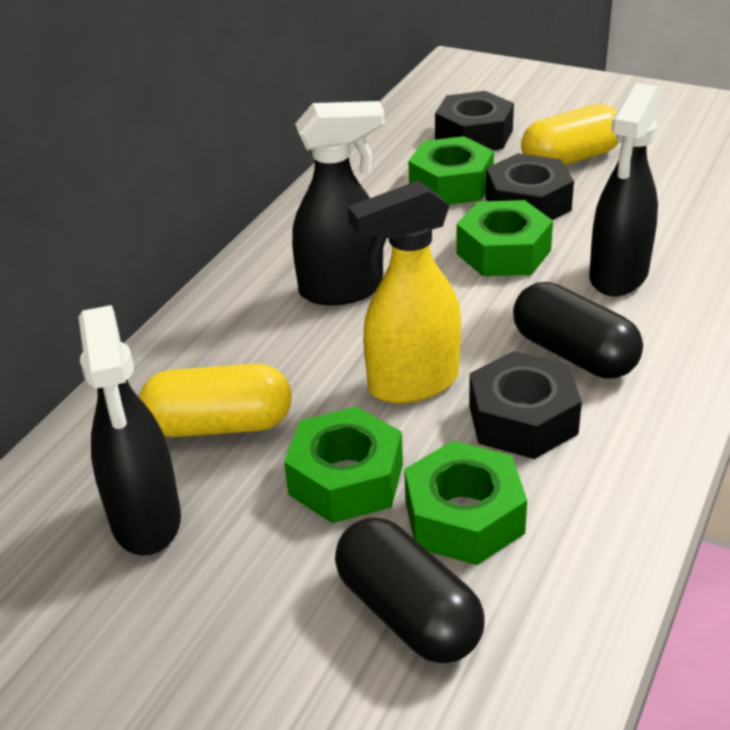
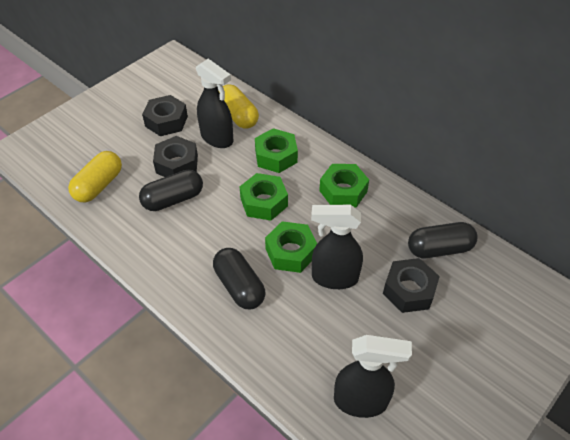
black capsule: [335,517,485,663] [513,282,643,379] = 2 -> [139,170,203,211] [213,248,266,309] [408,222,478,258] = 3
yellow spray bottle: [348,180,461,404] = 1 -> none = 0

